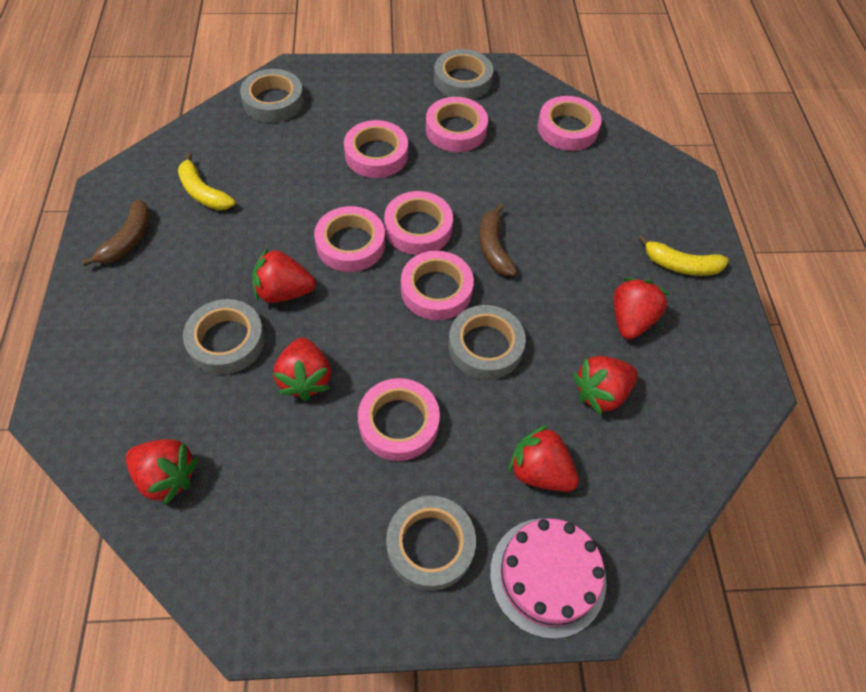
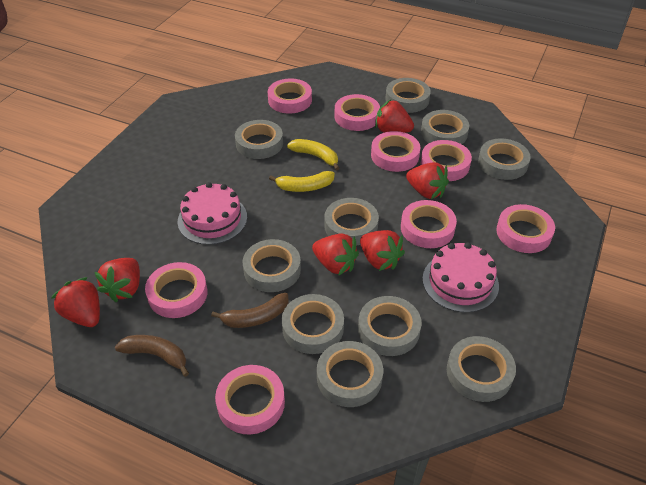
grey tape: [183,299,265,375] [240,69,304,123] [386,496,476,591] [434,49,493,100] [448,305,526,380] = 5 -> [235,120,283,159] [243,239,301,292] [282,294,344,354] [317,341,383,407] [324,198,379,245] [358,296,422,356] [385,78,431,113] [421,110,469,144] [447,336,516,402] [478,138,530,180] = 10
pink cake: [490,518,606,639] = 1 -> [178,182,247,245] [422,242,499,313] = 2
pink tape: [314,206,385,272] [344,120,408,178] [358,378,440,461] [384,191,453,255] [401,251,474,320] [426,97,488,152] [538,96,602,151] = 7 -> [145,262,208,318] [215,365,285,434] [268,78,312,113] [335,94,380,131] [371,131,420,172] [401,200,457,248] [420,140,472,181] [496,204,555,253] = 8

